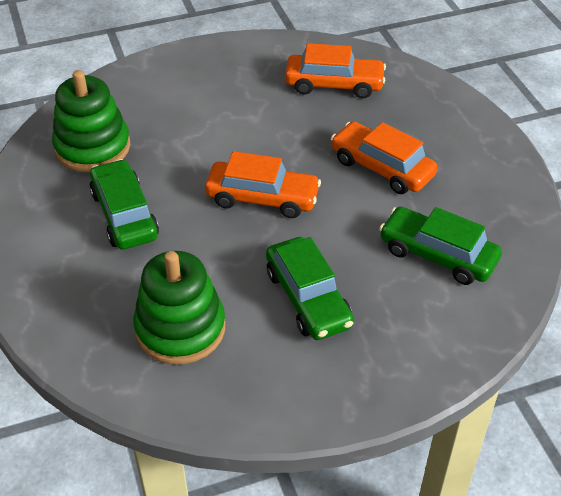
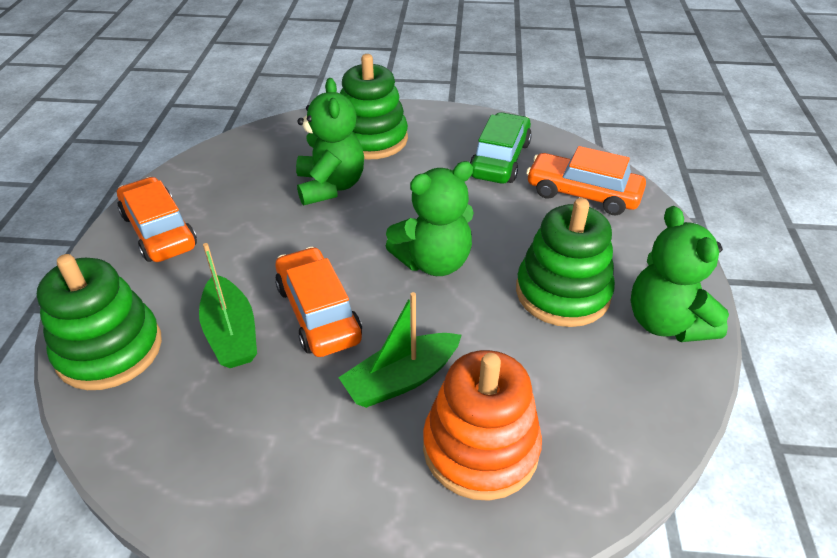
green boat: none = 0 -> [199,243,257,368] [338,292,462,408] = 2
green car: [89,159,159,250] [266,237,354,340] [379,207,502,285] = 3 -> [469,112,532,184] = 1
green stacking toy: [52,70,130,172] [133,251,225,365] = 2 -> [37,254,162,390] [340,54,408,160] [516,198,615,327] = 3
green teddy bear: none = 0 -> [296,78,364,205] [386,161,474,276] [631,206,729,342] = 3
orange stacking toy: none = 0 -> [423,350,542,501] = 1

